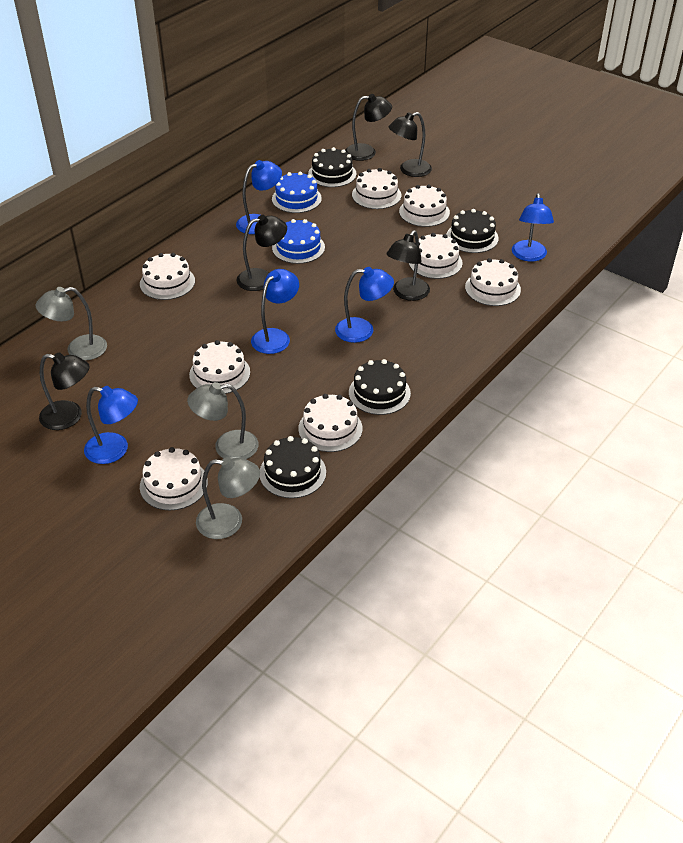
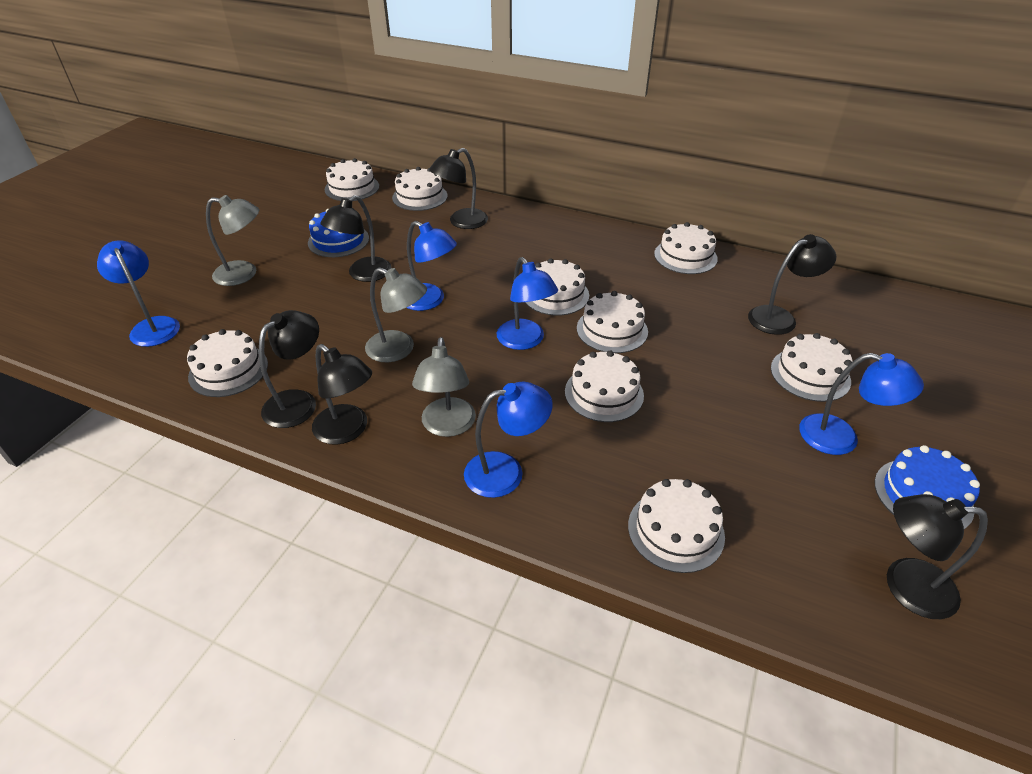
black cake: [260,436,326,498] [308,147,356,187] [349,359,411,415] [446,209,499,253] = 4 -> none = 0
black lamp: [39,352,90,430] [237,215,287,291] [345,94,392,161] [386,230,430,301] [389,112,432,177] = 5 -> [259,310,319,428] [312,344,372,445] [320,195,392,282] [429,148,488,229] [748,234,836,335] [887,494,988,619] = 6
white cake: [140,253,195,300] [140,447,208,510] [189,340,250,394] [298,394,363,452] [352,168,401,209] [399,185,450,227] [409,233,463,279] [465,258,521,306] = 8 -> [187,329,268,397] [325,158,379,201] [392,167,448,211] [525,258,589,316] [565,350,644,422] [577,291,648,353] [628,479,725,573] [654,222,718,274] [771,333,853,402] = 9

